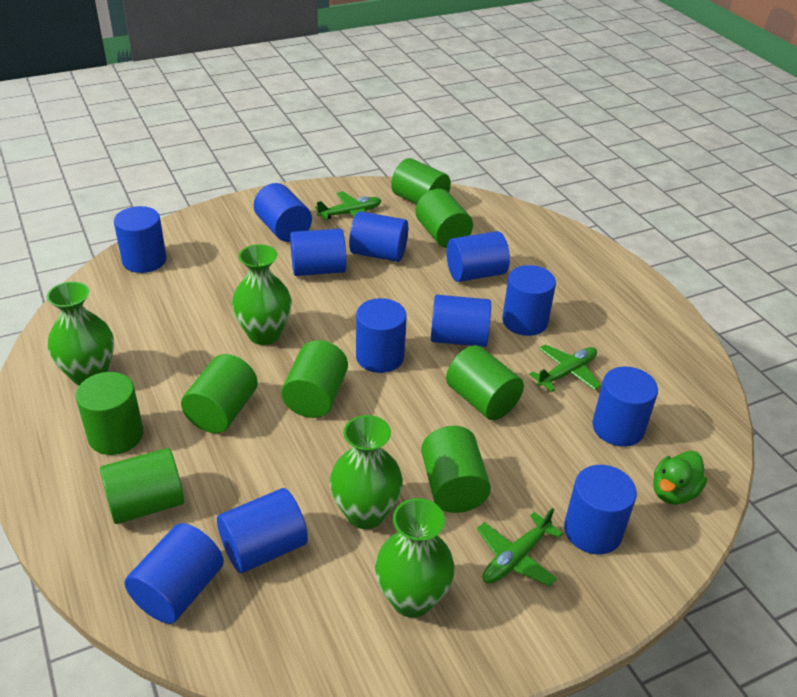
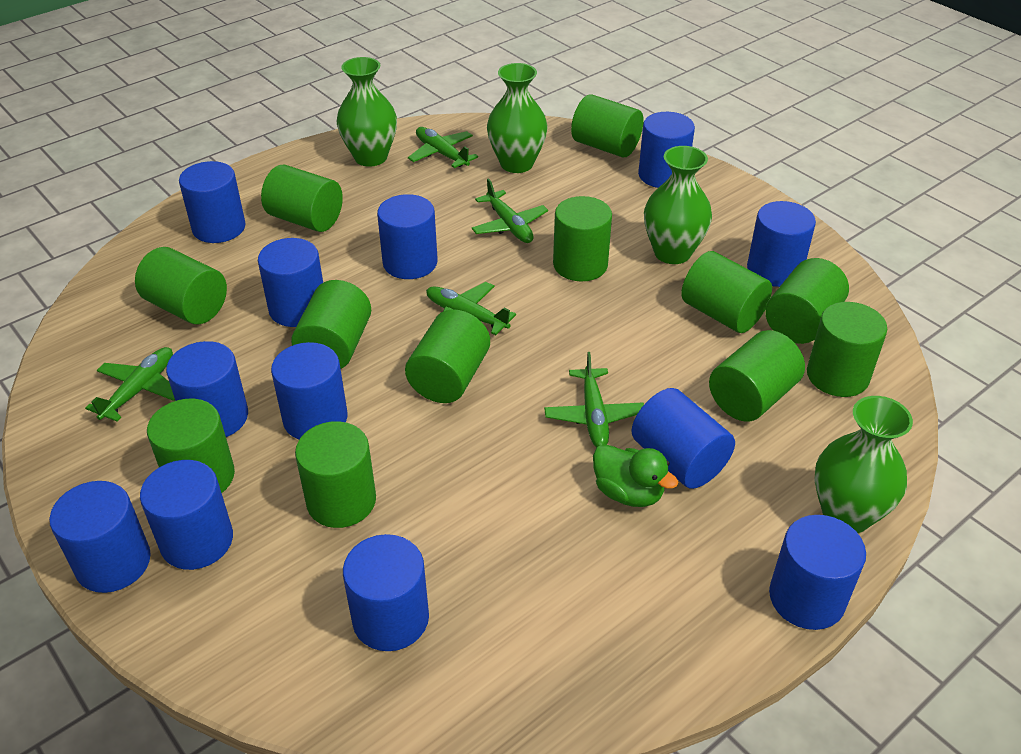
green cylinder: [76,372,143,455] [100,448,184,524] [181,354,258,433] [281,340,348,418] [391,158,451,204] [415,189,473,248] [421,426,491,513] [446,345,524,420] = 8 -> [135,247,227,324] [147,399,235,493] [261,164,343,232] [291,280,371,369] [295,421,376,528] [405,309,490,403] [553,196,612,281] [571,94,644,158] [681,251,772,333] [709,330,805,422] [765,258,849,344] [807,302,887,397] = 12
green plane: [315,192,381,220] [477,508,563,586] [529,344,601,392] = 3 -> [85,347,175,422] [408,127,478,168] [426,282,516,335] [472,178,548,243] [544,352,644,447] = 5

